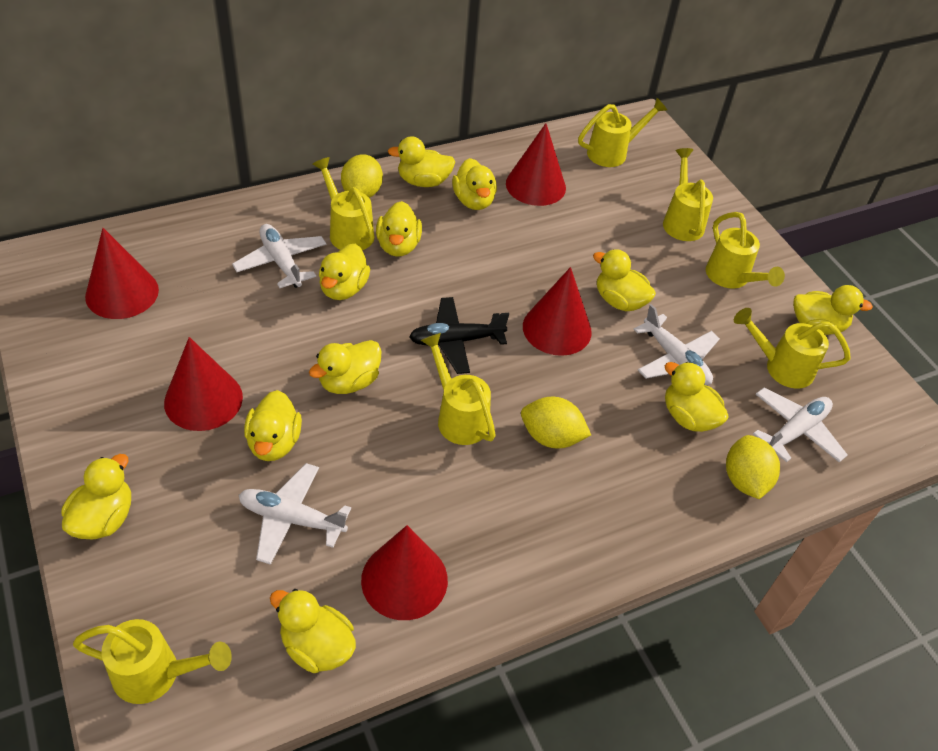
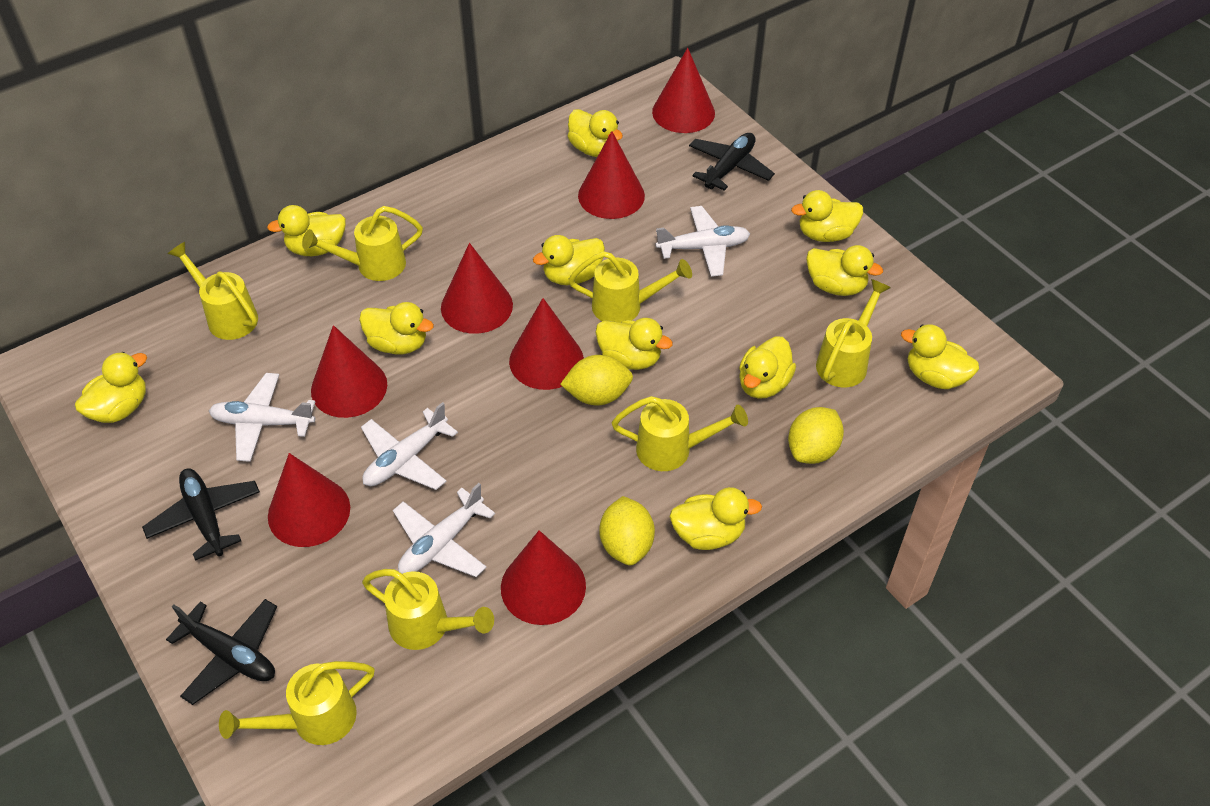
black plane: [409,297,509,374] = 1 -> [142,469,260,561] [166,599,277,705] [689,133,775,191] = 3
red cone: [85,228,159,319] [164,337,243,431] [361,525,448,620] [506,123,566,206] [523,267,592,356] = 5 -> [268,453,350,547] [311,325,387,418] [441,243,513,334] [501,530,586,625] [509,298,584,390] [578,131,645,219] [652,48,715,133] = 7

